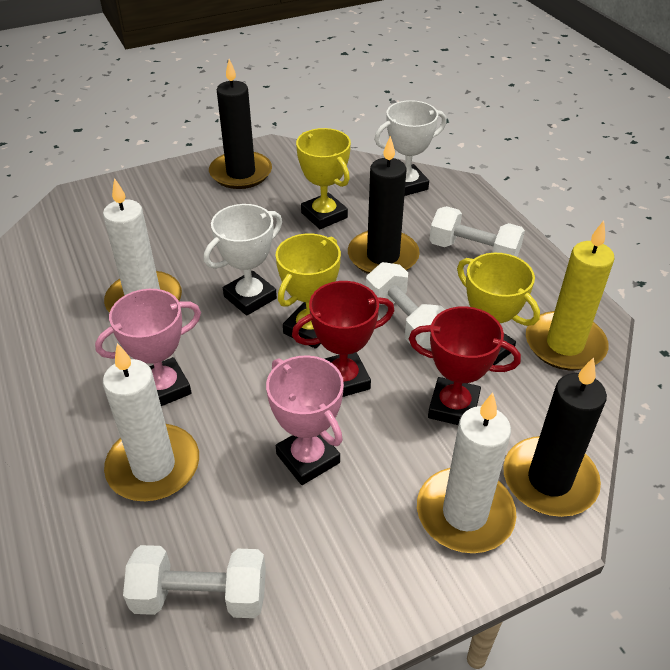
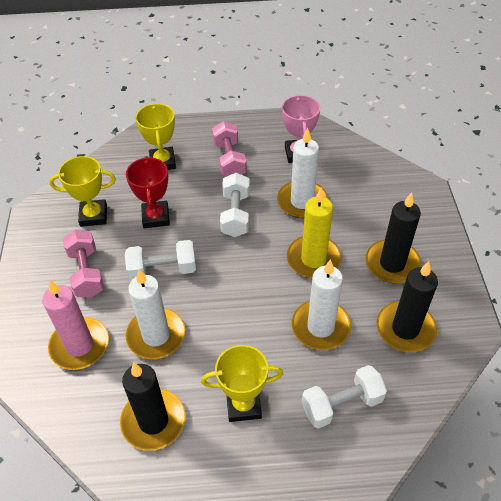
pink candle: none = 0 -> [42,280,109,370] = 1
pink dumbbell: none = 0 -> [63,230,104,298] [212,121,247,177] = 2
pink trophy: [95,289,201,406] [266,355,344,485] = 2 -> [282,95,320,163] = 1
red trophy: [292,281,394,397] [409,306,521,425] = 2 -> [126,156,170,228] = 1
white trophy: [204,204,282,316] [374,100,447,196] = 2 -> none = 0

